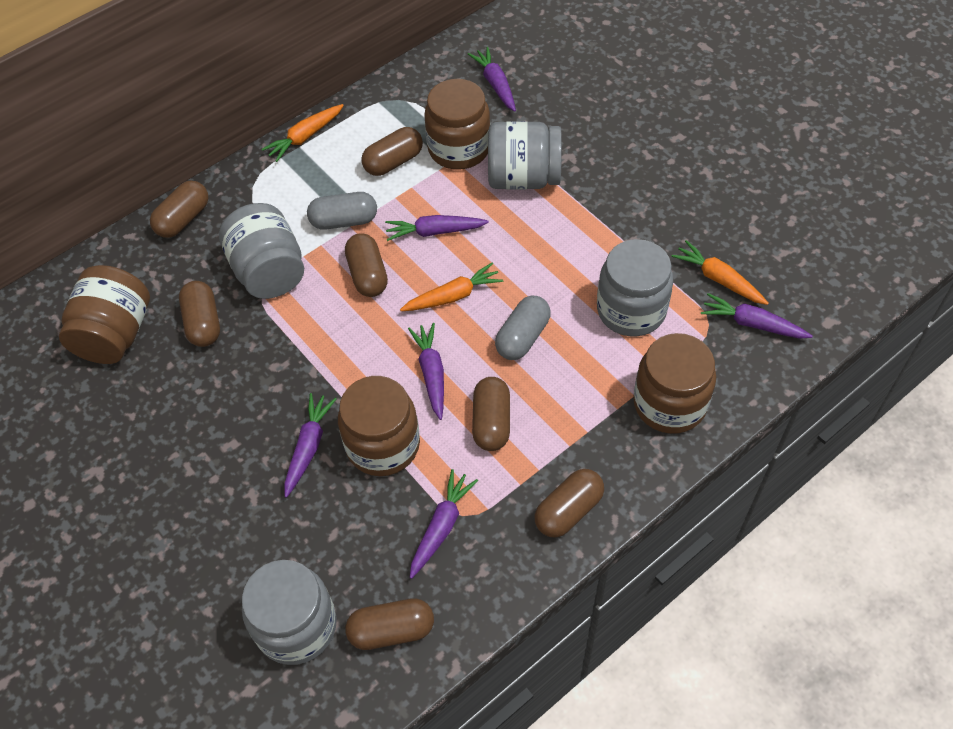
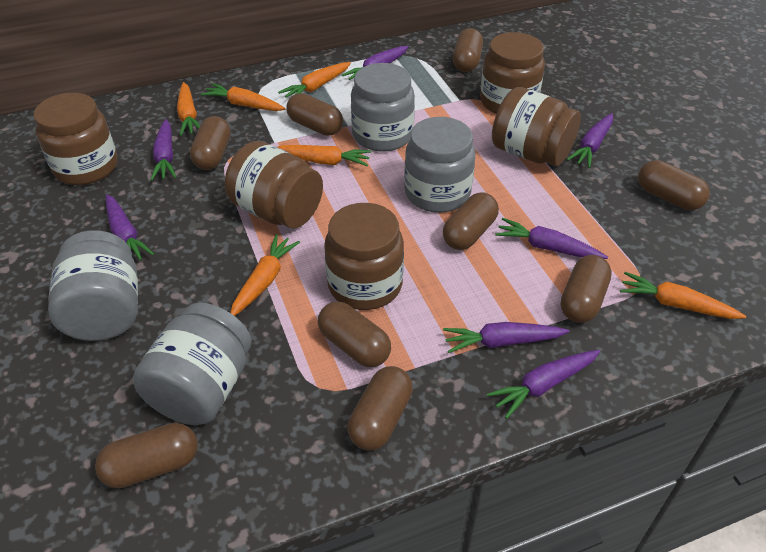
brown capsule: [150,181,209,238] [179,281,220,347] [345,233,388,297] [345,598,434,650] [361,127,423,176] [472,377,510,451] [535,469,604,537] = 7 -> [95,423,198,488] [190,116,230,170] [286,93,343,136] [318,301,391,367] [348,366,413,451] [443,192,499,250] [453,28,483,72] [561,255,612,323] [638,160,710,210] = 9
brown jar: [59,265,150,364] [338,376,420,476] [424,79,490,170] [633,333,716,434] = 4 -> [34,93,118,185] [225,141,323,228] [324,203,404,310] [480,32,545,114] [492,87,581,166] = 5
grey capsule: [307,192,377,230] [495,296,551,360] = 2 -> none = 0
orange carrot: [262,104,344,162] [400,263,503,311] [671,240,769,305] = 3 -> [177,82,200,136] [201,83,286,111] [231,234,300,316] [278,62,351,98] [278,145,371,166] [620,272,746,319] = 6
purple carrot: [284,393,336,498] [385,215,489,241] [408,323,444,420] [410,469,478,579] [468,47,516,112] [701,293,813,339] = 6 -> [106,194,154,260] [151,119,176,181] [342,46,409,80] [443,322,569,353] [487,350,600,419] [495,218,608,259] [567,113,613,168] = 7

